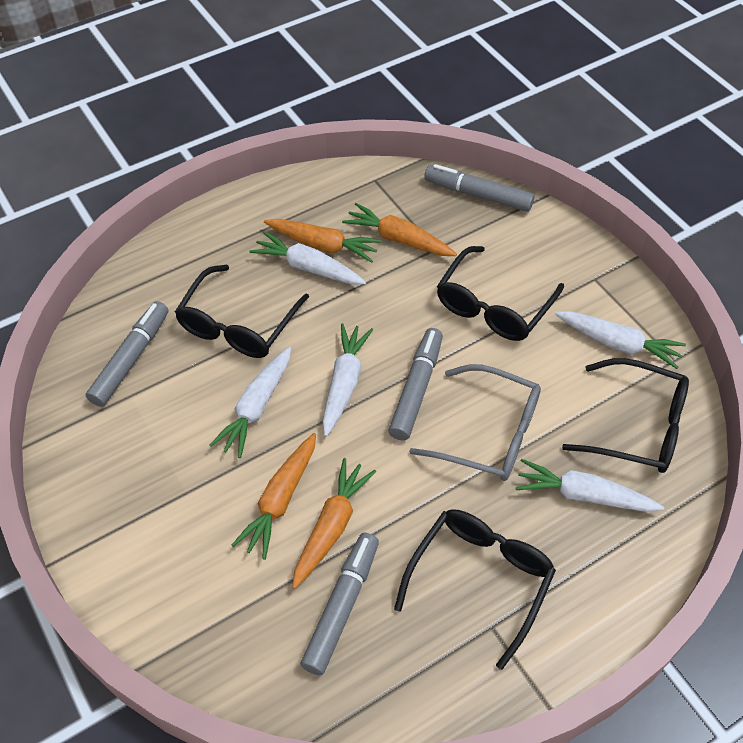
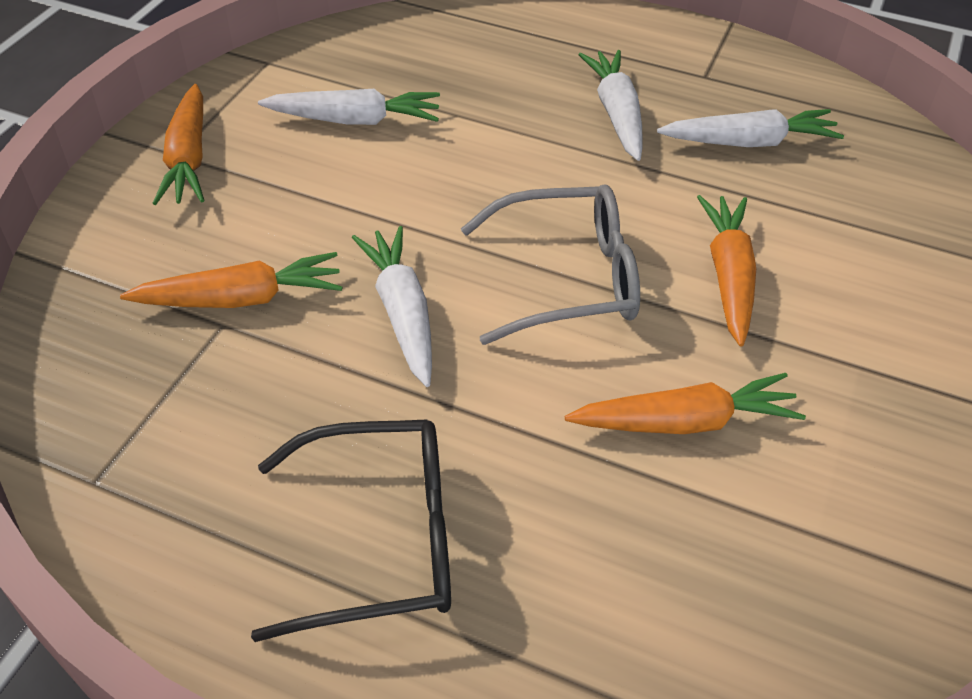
black glasses: [175,265,309,358] [394,509,556,670] [437,246,564,341] [562,358,689,473] = 4 -> [251,420,451,642] = 1
grey marker: [86,301,168,407] [300,533,379,675] [388,328,443,441] [424,164,535,212] = 4 -> none = 0
white carrot: [209,347,291,458] [249,231,366,284] [322,323,373,437] [515,459,664,512] [555,311,686,369] = 5 -> [258,89,440,125] [352,226,432,387] [578,50,643,161] [657,109,844,147] = 4

